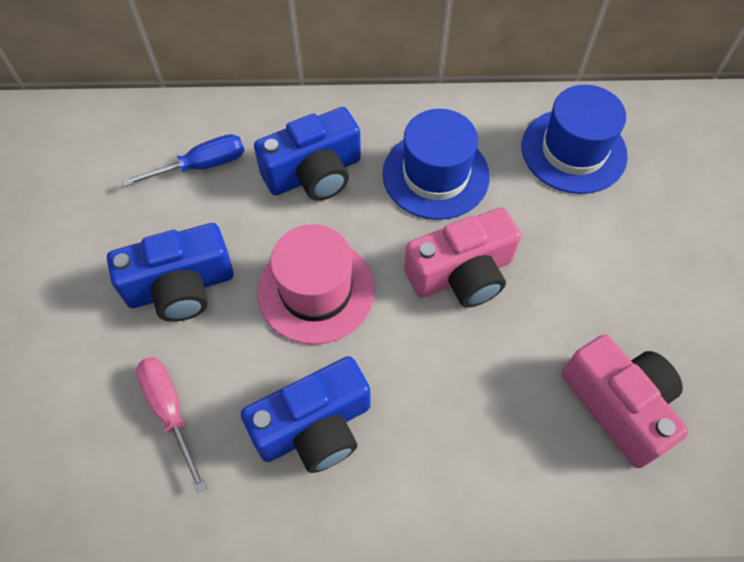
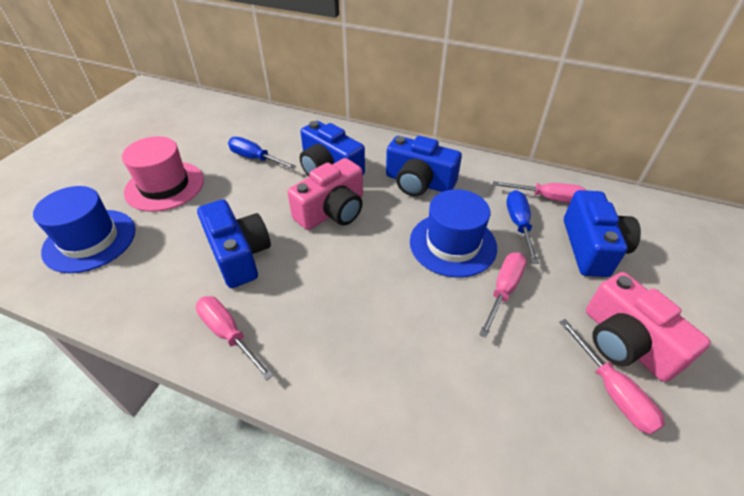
blue camera: [107,223,234,322] [241,356,370,473] [254,107,361,201] = 3 -> [197,199,271,288] [300,121,365,177] [386,136,462,196] [564,190,641,277] = 4
blue screwdriver: [122,134,244,187] = 1 -> [228,137,297,169] [506,190,539,264] = 2
pink screwdriver: [136,357,207,493] = 1 -> [196,296,273,380] [479,252,527,338] [493,181,587,203] [560,319,665,434] = 4

